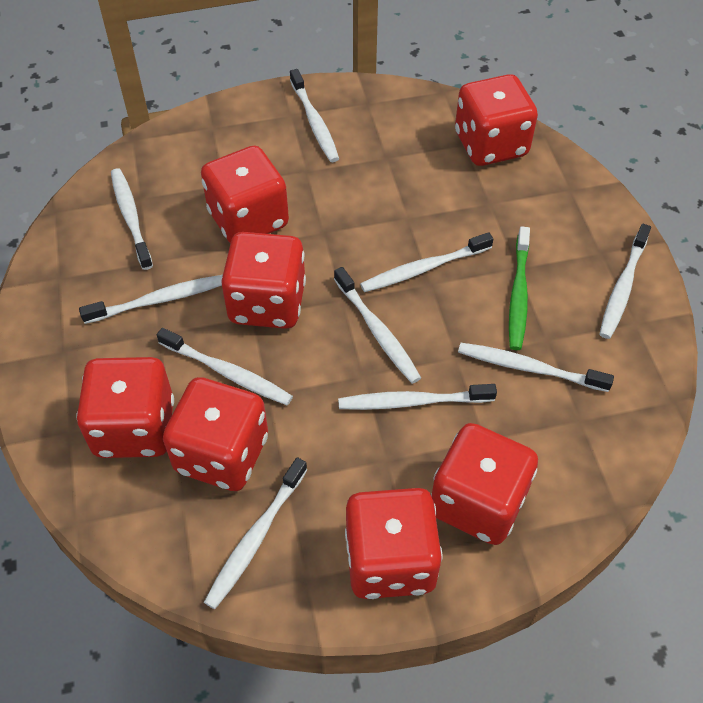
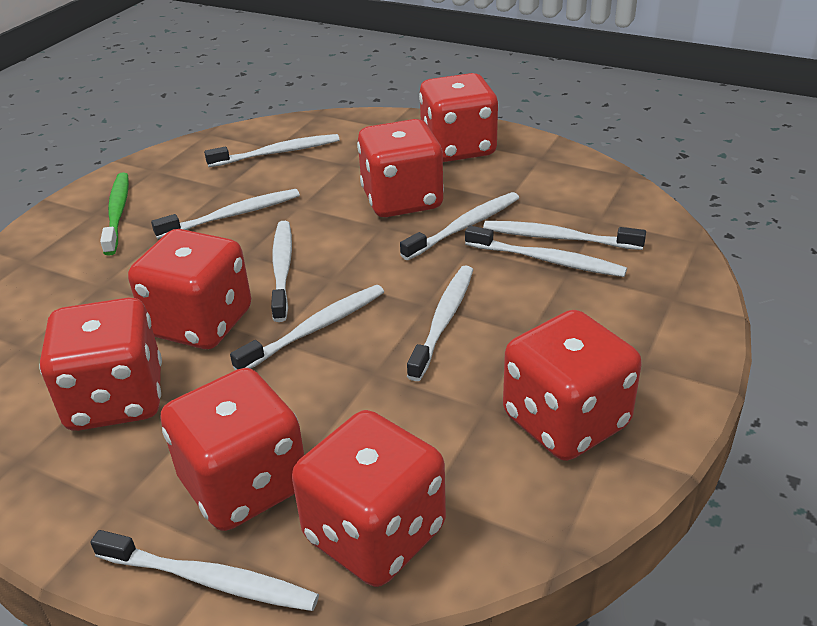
white toothbrush: [79,275,222,324] [111,168,153,270] [157,328,293,405] [204,457,308,609] [290,69,339,162] [334,267,421,384] [338,384,497,410] [360,232,493,292] [458,343,614,392] [600,224,651,339] = 10 -> [90,530,319,611] [151,189,300,239] [204,134,340,167] [230,285,384,370] [271,221,292,322] [400,192,519,260] [407,265,473,381] [465,226,627,277] [483,221,646,250] = 9

